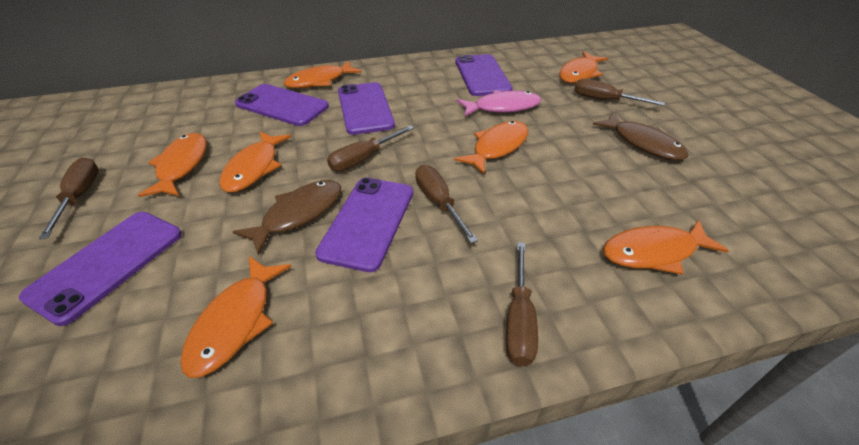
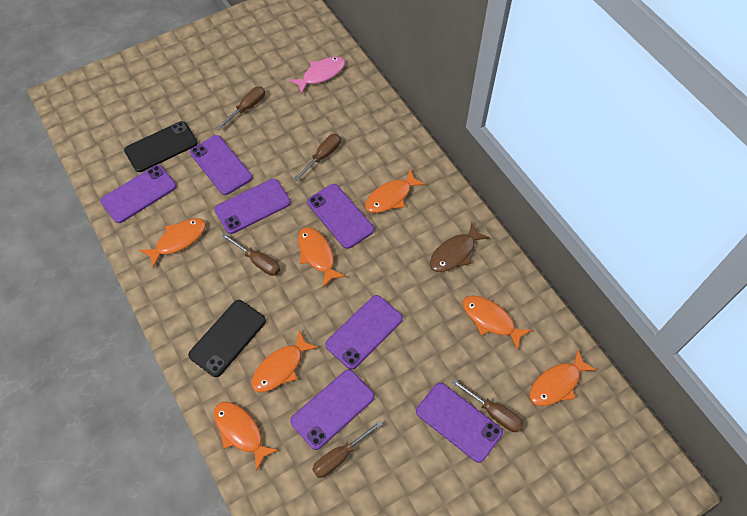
black phone: none = 0 -> [124,121,198,172] [188,300,266,377] = 2
brown fish: [233,180,341,255] [593,112,689,160] = 2 -> [430,222,490,272] = 1
purple phone: [19,212,182,326] [235,84,329,126] [315,177,413,272] [338,82,395,135] [456,54,513,96] = 5 -> [100,165,176,223] [190,135,252,195] [214,179,291,234] [290,369,375,450] [307,184,374,249] [325,295,403,370] [416,383,503,463] = 7

